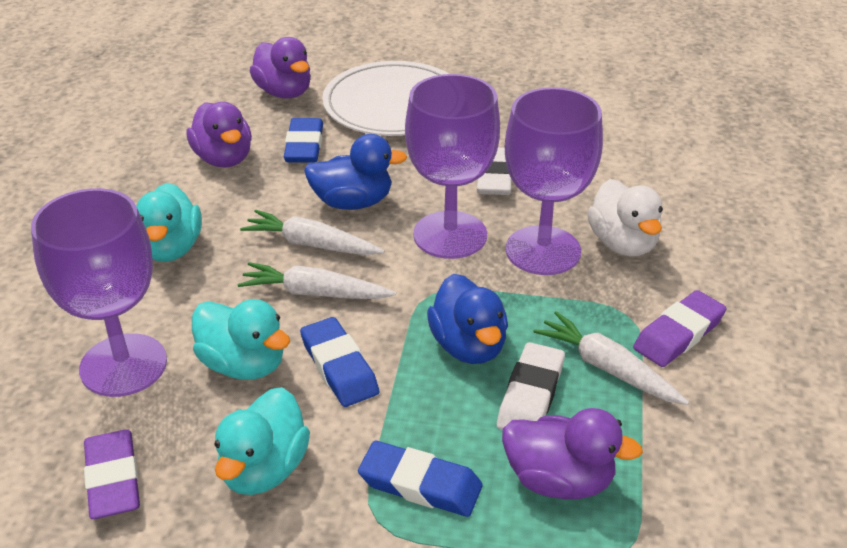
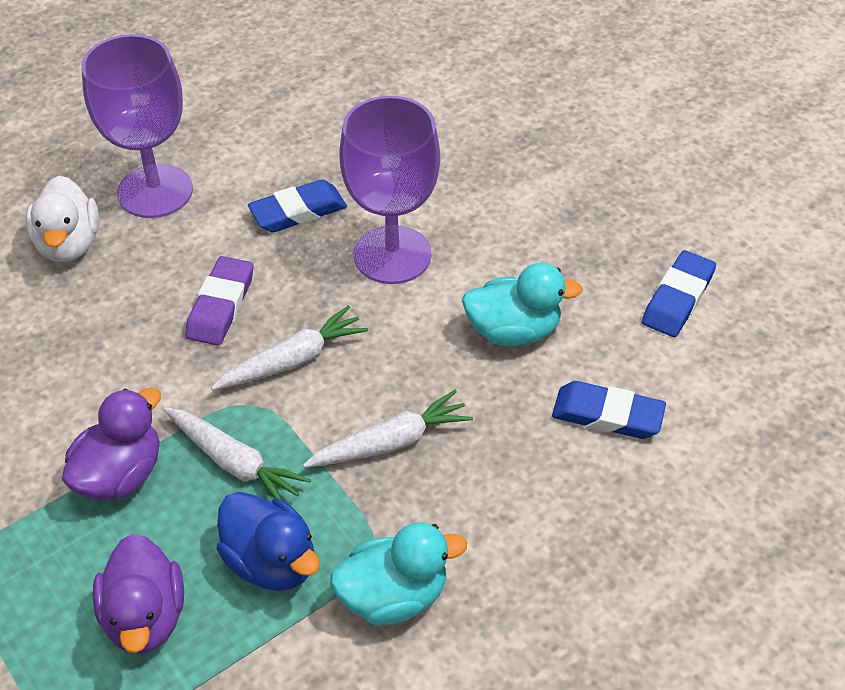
blue duck: [304,134,407,210] [427,274,508,364] = 2 -> [216,492,320,591] = 1
purple duck: [186,102,252,167] [250,37,311,98] [502,408,643,499] = 3 -> [62,388,161,500] [93,534,184,654] = 2
purple eraser: [84,429,140,519] [633,290,727,367] = 2 -> [185,256,254,346] = 1
purple goblet: [31,188,167,397] [405,74,500,259] [505,87,603,275] = 3 -> [82,34,193,218] [339,96,440,284] = 2
turquoise duck: [136,183,202,262] [192,299,290,380] [214,387,310,495] = 3 -> [330,522,467,625] [462,263,583,346] = 2
white eraser: [477,147,511,195] [497,342,565,430] = 2 -> none = 0
white plate: [322,61,449,136] = 1 -> none = 0

